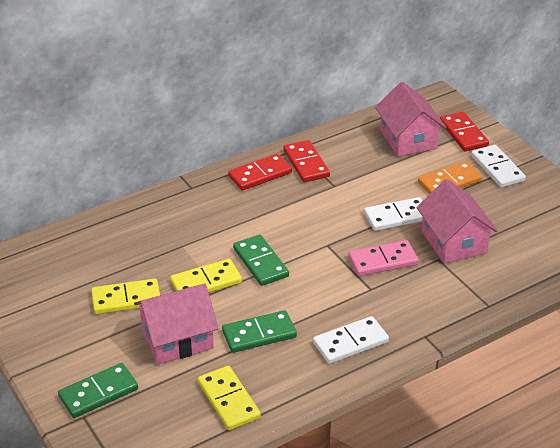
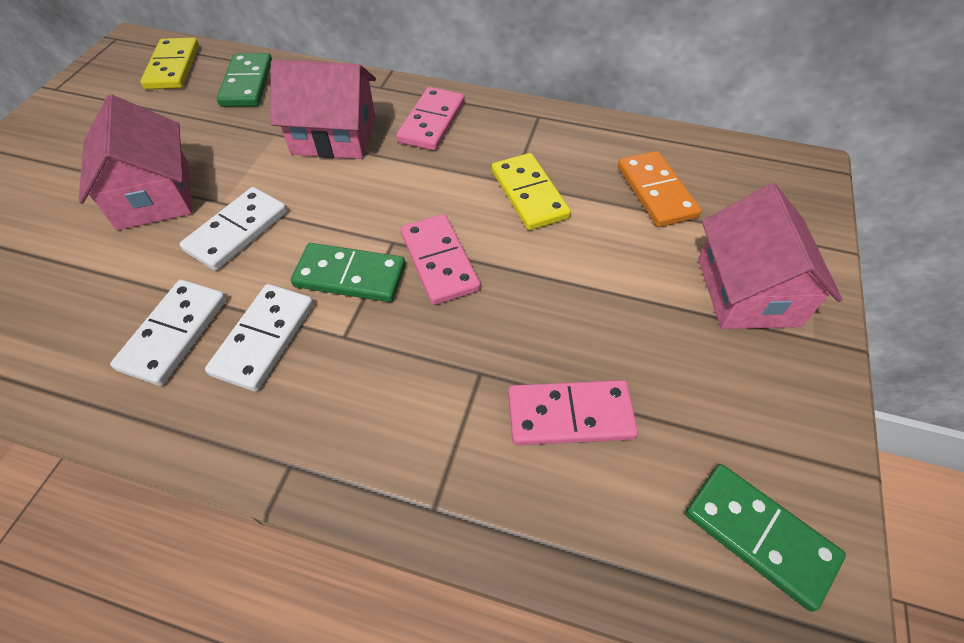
pink domino: [348,240,419,276] = 1 -> [396,87,465,151] [401,214,481,305] [508,380,638,445] = 3
red domino: [228,154,292,191] [283,140,330,182] [440,112,489,152] = 3 -> none = 0
yellow domino: [91,278,160,314] [170,259,242,293] [198,366,261,430] = 3 -> [140,38,199,89] [492,153,571,230] = 2

